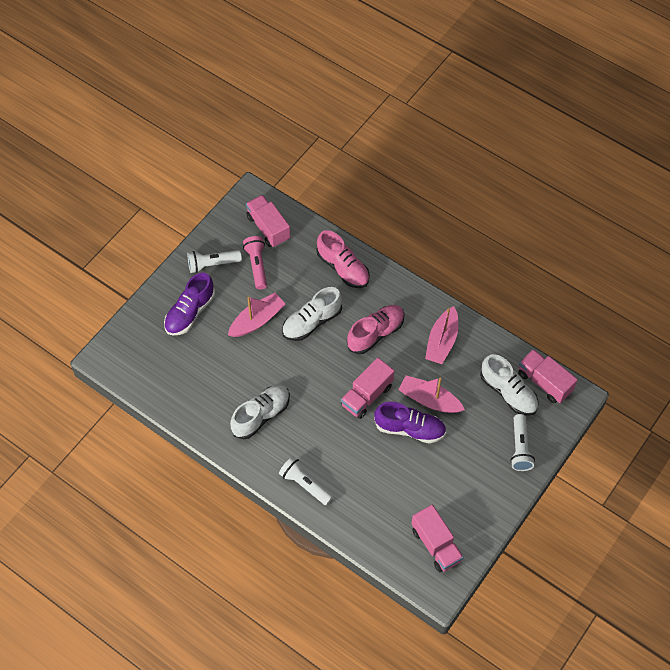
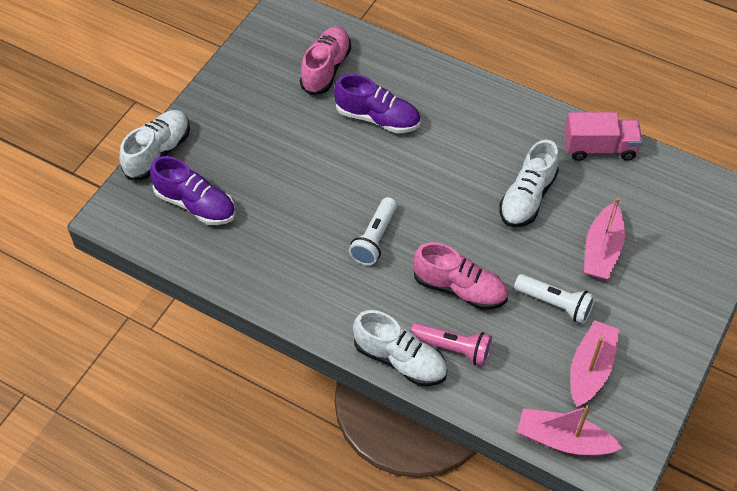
pink truck: [246,195,290,247] [341,358,394,419] [411,505,464,572] [518,349,578,403] = 4 -> [564,112,642,161] = 1
white flashlight: [187,250,242,273] [279,456,333,505] [510,414,535,471] = 3 -> [349,197,397,265] [514,274,595,324] = 2

